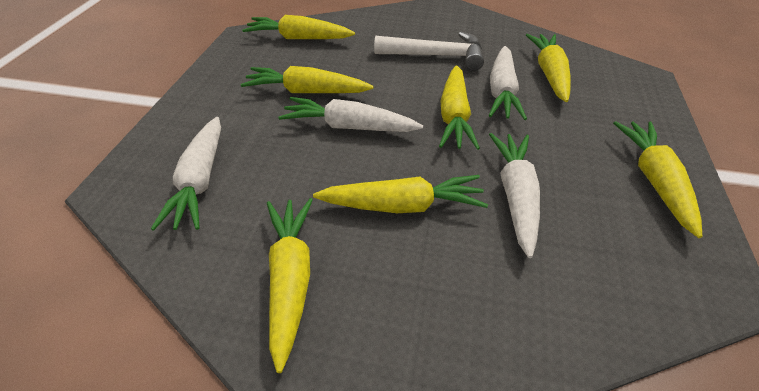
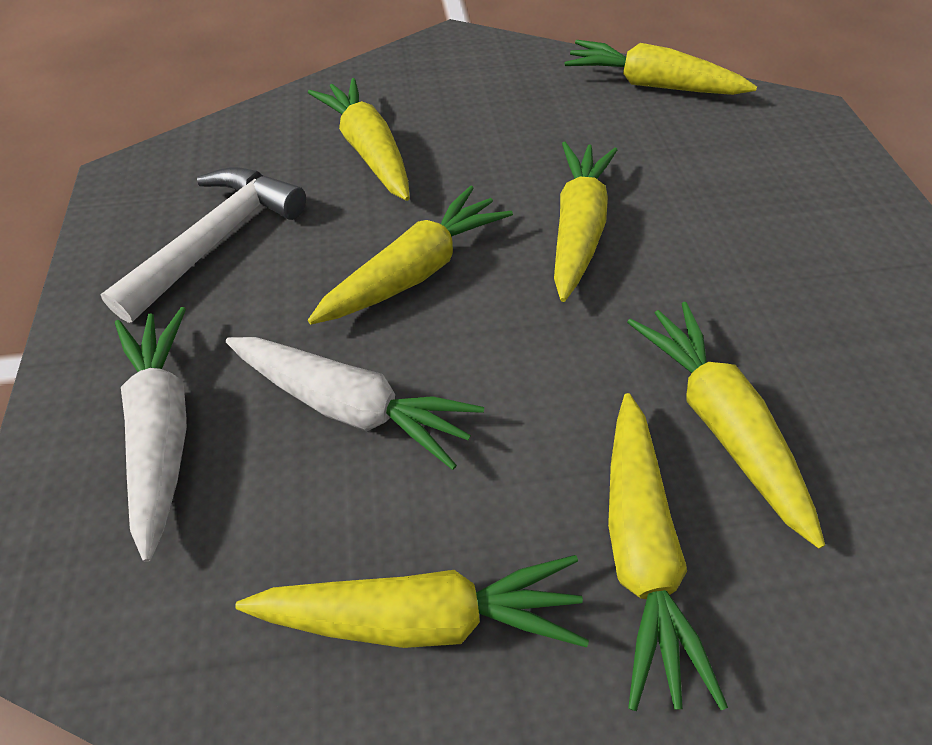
white carrot: [151,117,221,231] [278,97,423,132] [489,46,527,120] [489,133,540,258] = 4 -> [115,307,187,562] [226,337,484,470] = 2

